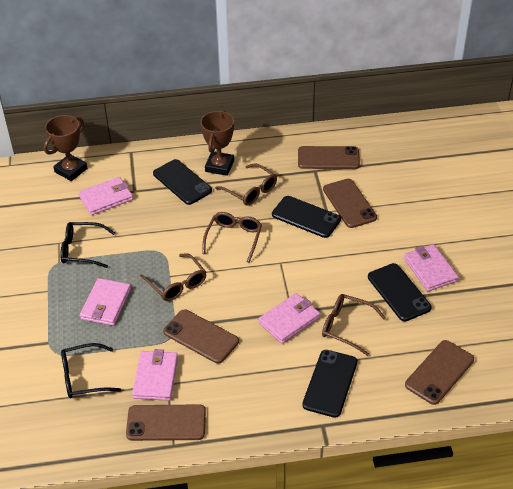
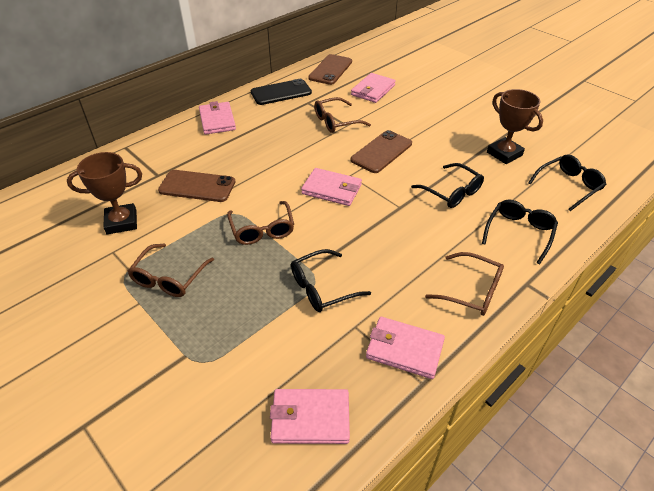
black glasses: [60,222,115,268] [61,343,121,398] = 2 -> [291,249,371,312] [411,163,484,208] [482,200,558,264] [528,155,606,211] = 4
black phone: [153,159,212,205] [272,196,341,238] [302,350,358,418] [368,263,432,322] = 4 -> [251,79,312,105] = 1
brown phone: [126,405,206,441] [163,309,239,364] [298,146,360,169] [323,179,377,228] [405,340,474,405] = 5 -> [158,170,235,202] [308,54,352,85] [351,130,412,173] = 3

